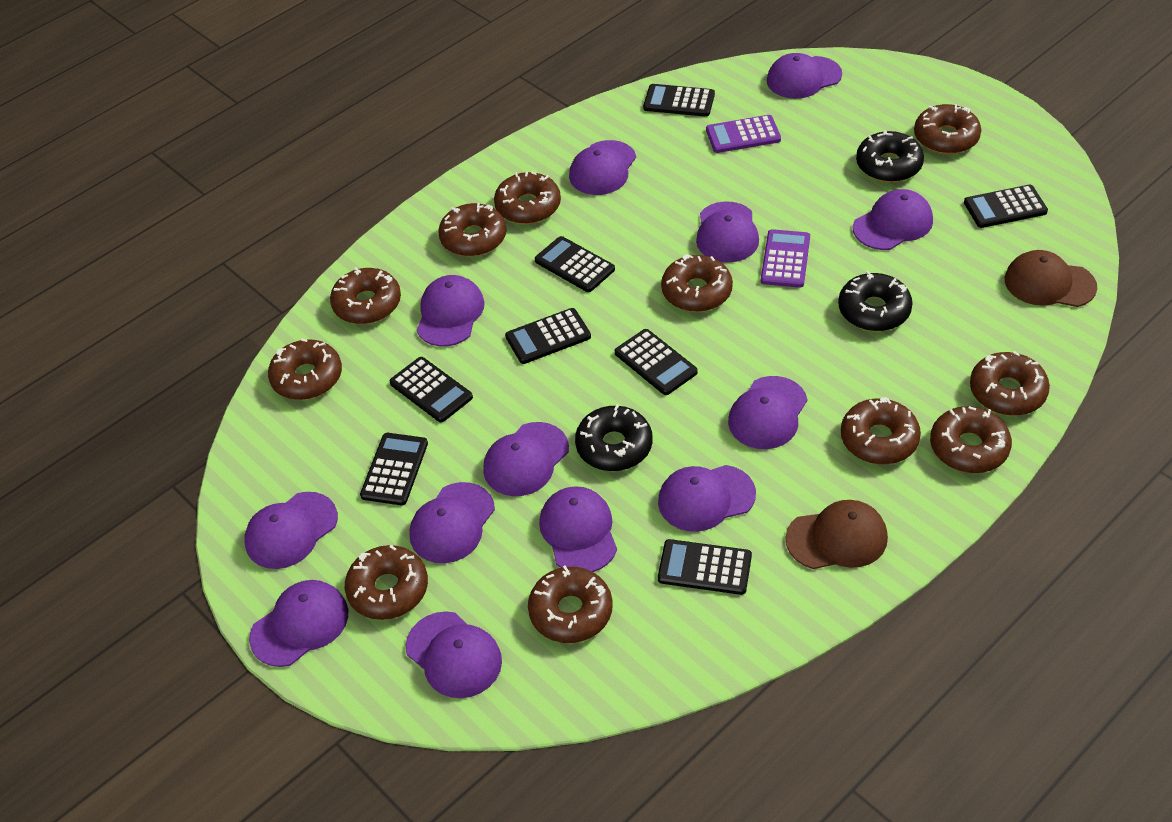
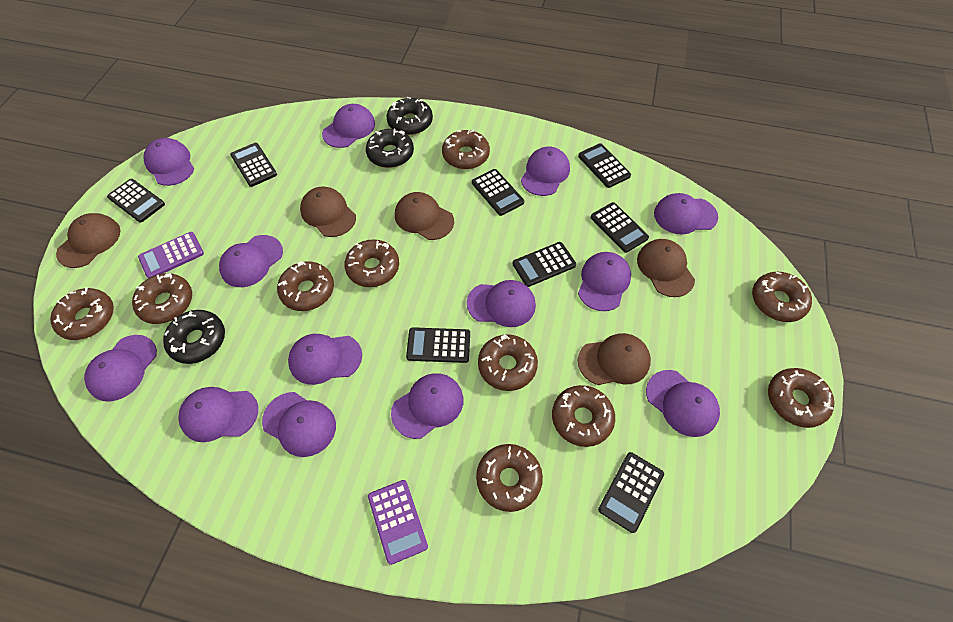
brown cap: [785,500,888,569] [1005,250,1097,307] = 2 -> [56,213,120,268] [300,186,356,237] [395,192,454,240] [578,333,651,385] [637,239,695,297] = 5
brown donut: [268,338,342,400] [330,267,401,324] [345,545,428,620] [438,203,507,257] [494,172,561,224] [528,566,613,643] [661,254,733,312] [841,397,921,464] [914,104,981,154] [930,406,1012,473] [970,351,1050,416] = 11 -> [50,287,114,340] [132,273,192,324] [277,261,334,311] [344,239,399,287] [442,130,490,169] [476,444,543,512] [478,334,538,391] [552,385,615,447] [752,272,812,322] [768,368,834,428] = 10

